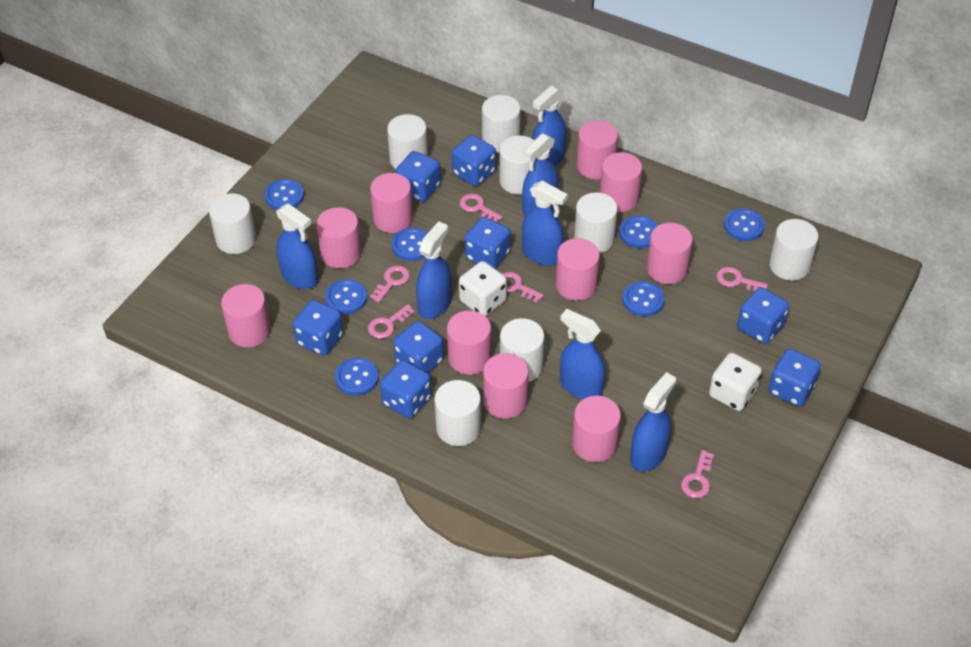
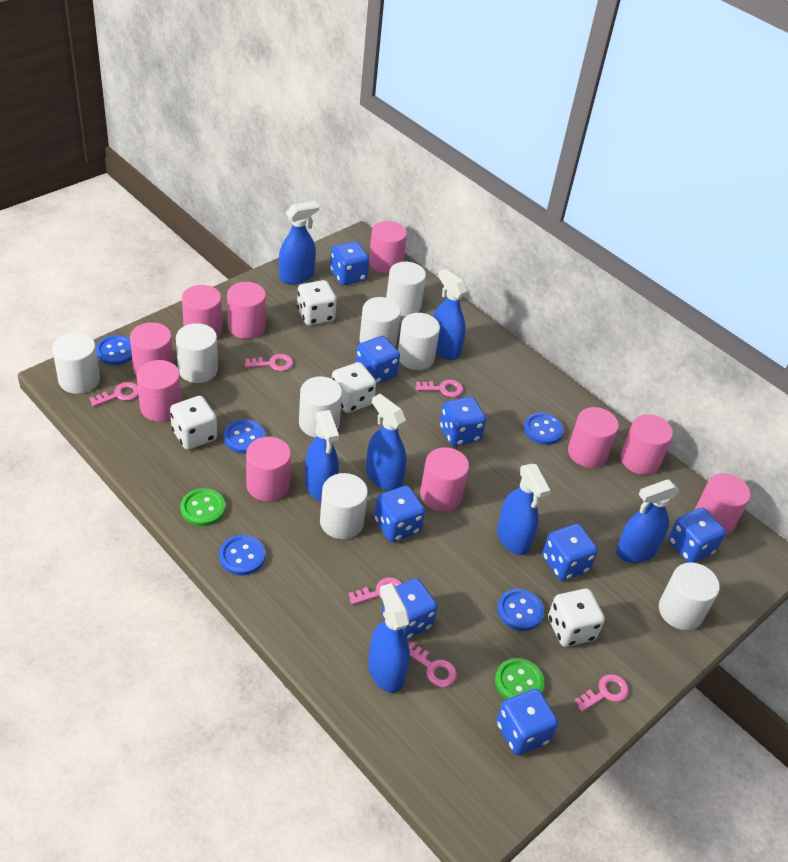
blue button: [264,179,304,210] [325,279,367,315] [335,358,379,396] [391,228,428,261] [619,216,658,249] [622,281,665,316] [724,208,765,241] = 7 -> [96,335,132,365] [219,535,265,576] [224,419,266,453] [497,589,544,631] [524,413,564,445] = 5
green button: none = 0 -> [181,488,226,526] [495,658,545,699] = 2
white dice: [459,261,507,316] [709,353,762,411] = 2 -> [170,396,217,450] [297,280,337,325] [332,362,376,413] [548,589,605,647] = 4

